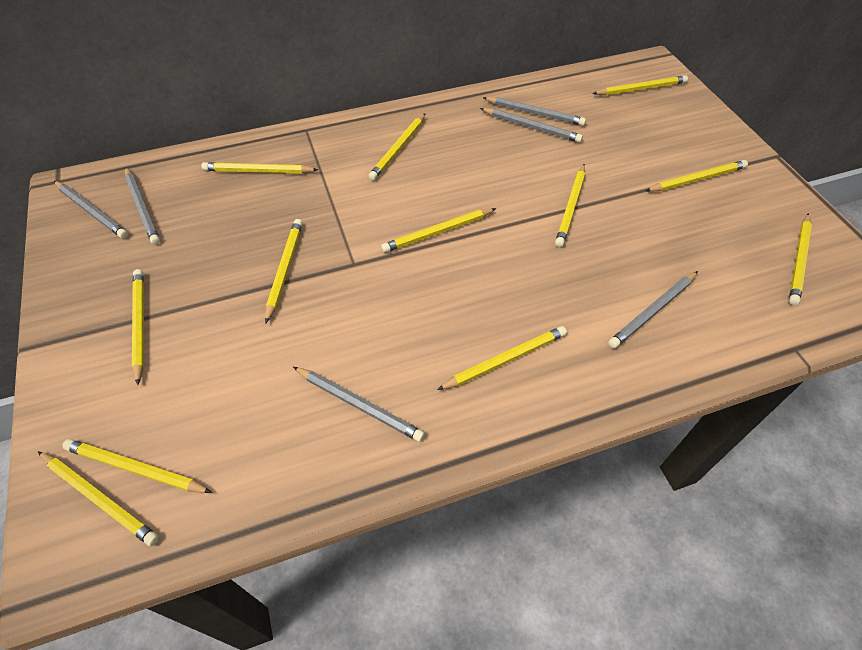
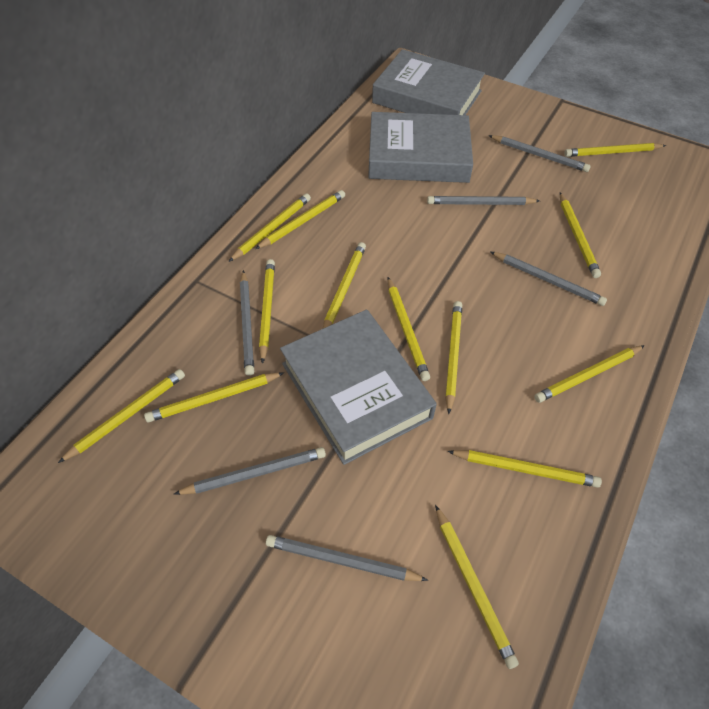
grey book: none = 0 -> [280,310,437,465] [368,112,473,183] [372,49,485,115] = 3
yellow pencil: [38,451,159,546] [62,439,212,493] [132,269,144,385] [202,162,318,173] [265,219,303,324] [368,113,426,180] [381,208,496,252] [437,326,567,390] [555,164,585,247] [592,75,688,95] [645,160,748,192] [789,213,812,305] = 12 -> [58,369,185,463] [144,373,284,423] [229,193,311,262] [255,190,345,249] [259,259,275,364] [323,242,366,328] [387,277,430,381] [435,505,519,669] [445,301,462,414] [447,450,602,488] [534,345,645,403] [560,193,601,278] [564,143,666,157] = 13

